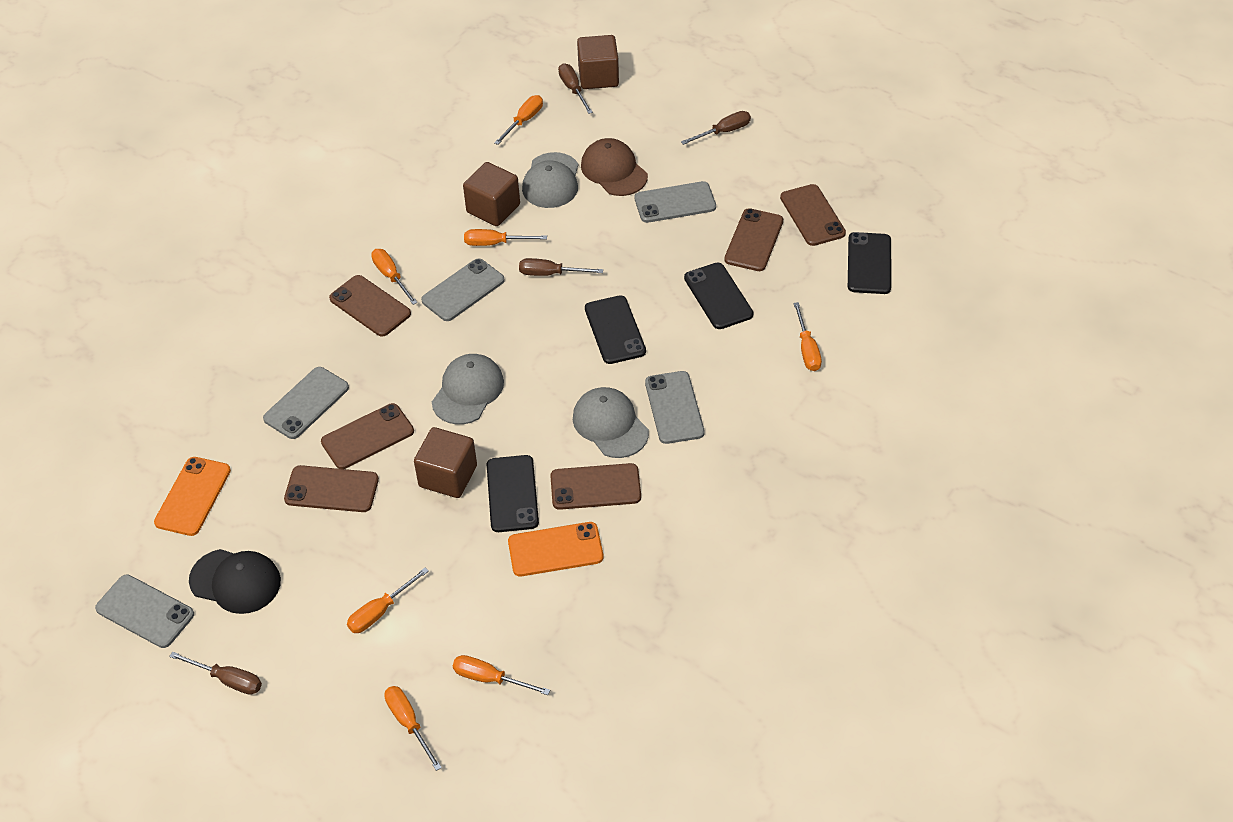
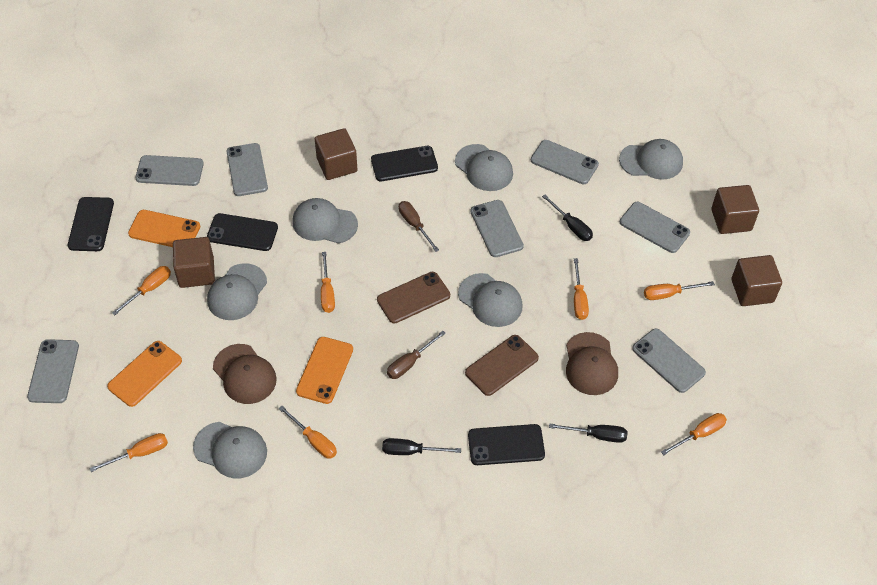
black cap: [189,549,281,614] = 1 -> none = 0
black screwdriver: none = 0 -> [382,438,461,455] [542,195,593,241] [549,423,627,443] = 3
brown cap: [581,138,648,196] = 1 -> [213,344,277,404] [566,332,618,395] = 2
brown cube: [414,427,477,498] [463,162,520,226] [577,35,619,89] = 3 -> [173,237,215,288] [315,128,358,180] [711,185,759,234] [731,255,782,306] = 4
brown phone: [284,465,379,512] [321,403,414,469] [329,275,411,337] [550,463,641,510] [724,208,783,271] [780,184,846,246] = 6 -> [377,272,450,323] [465,335,539,396] = 2
brown screwdriver: [169,652,262,695] [519,258,603,276] [558,63,593,114] [681,111,751,145] = 4 -> [387,331,446,379] [399,201,439,252] = 2
grey cap: [432,354,504,424] [522,152,578,208] [573,387,649,458] = 3 -> [193,422,267,478] [207,263,267,320] [292,198,358,244] [455,144,513,191] [458,273,523,327] [619,139,683,180] = 6
grey phone: [95,575,194,648] [263,367,349,439] [421,258,505,321] [635,181,716,223] [645,371,705,444] = 5 -> [27,339,79,403] [135,155,204,186] [226,143,268,196] [470,200,524,257] [531,140,599,184] [620,202,690,253] [632,329,706,393] = 7
orange phone: [154,457,231,536] [508,522,604,576] = 2 -> [107,341,182,407] [128,210,200,247] [296,337,353,404] = 3

